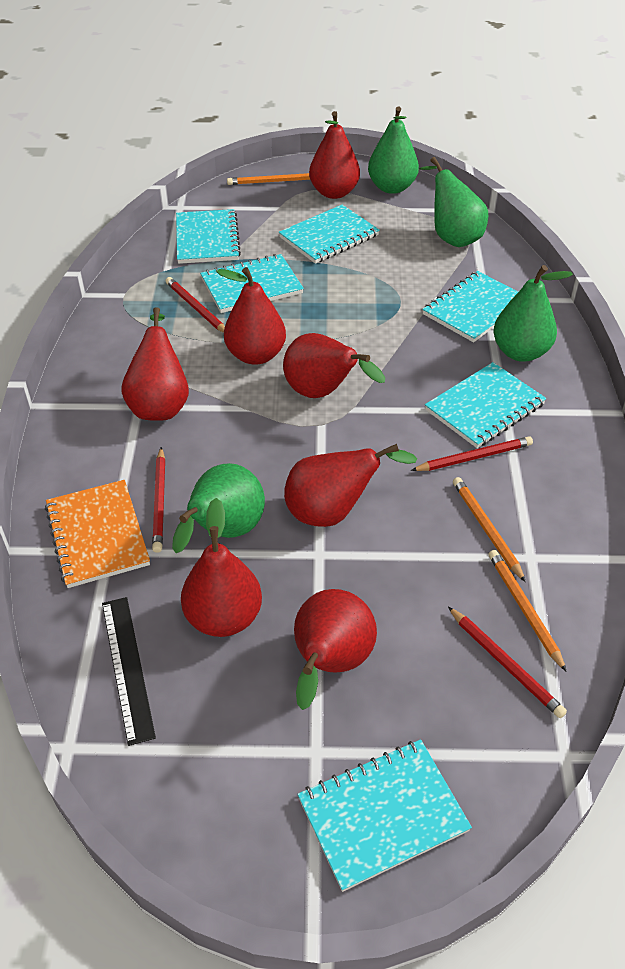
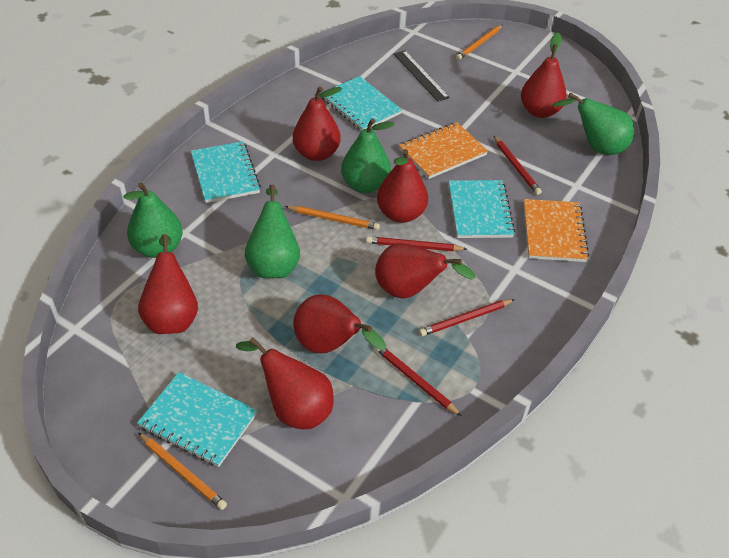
orange notebook: [45,480,150,588] = 1 -> [399,122,488,179] [524,199,589,262] = 2
turquoise notebook: [176,209,241,264] [200,254,304,313] [279,205,380,264] [297,739,472,892] [422,271,518,342] [425,362,546,448] = 6 -> [137,372,258,467] [191,141,261,203] [322,76,402,131] [449,180,515,238] = 4

